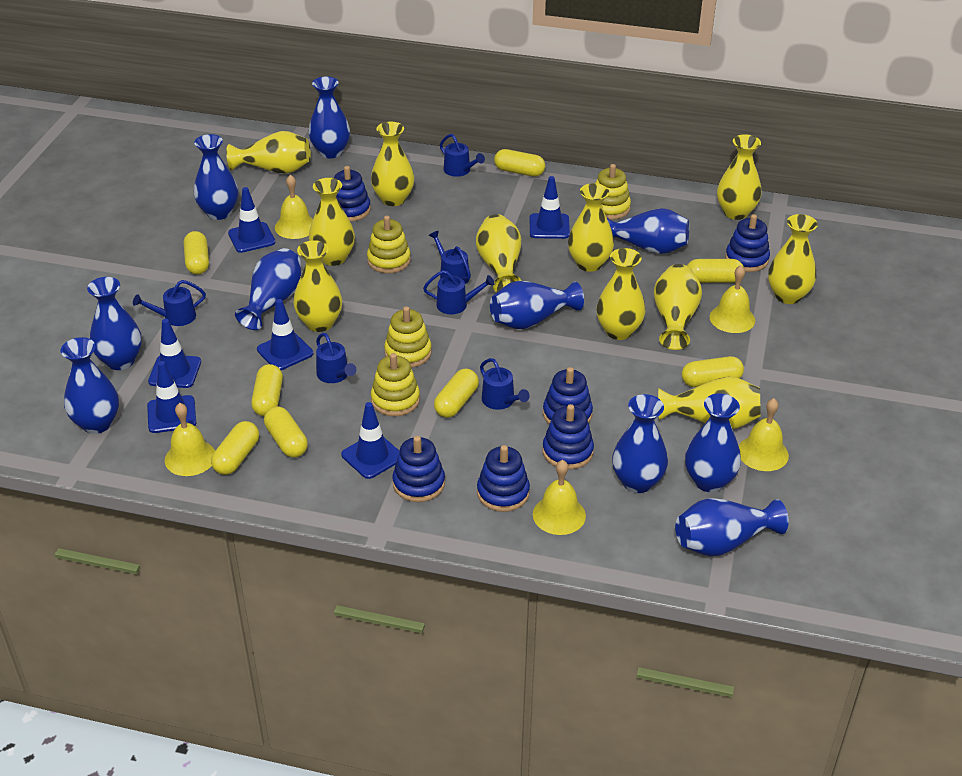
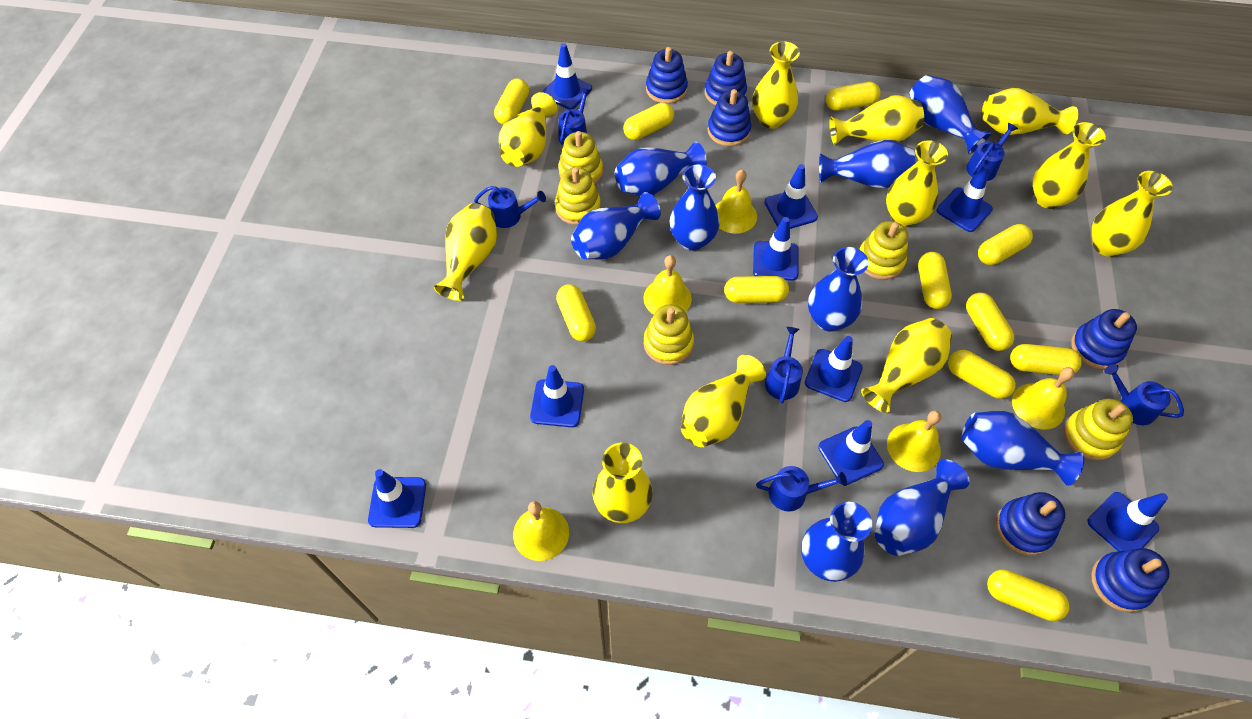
blue traffic cone: [147,361,196,433] [148,319,201,388] [228,187,276,253] [257,299,313,370] [341,402,399,479] [530,176,570,239] = 6 -> [368,469,426,528] [530,365,584,427] [542,43,592,110] [753,217,799,281] [764,164,818,229] [805,336,863,402] [818,420,884,485] [937,164,993,232] [1088,492,1168,551] = 9
blue vase: [61,337,119,434] [87,277,142,370] [194,134,238,220] [235,248,301,330] [309,76,350,158] [490,281,584,329] [607,208,689,254] [612,394,668,493] [675,498,789,556] [685,393,741,492] = 10 -> [571,192,661,260] [615,142,707,196] [669,164,720,251] [801,502,872,582] [808,247,868,332] [819,140,915,189] [874,459,970,556] [909,75,991,154] [962,411,1084,486] = 9
yellow capsule: [184,231,209,275] [211,421,259,475] [251,364,283,416] [264,407,308,458] [434,368,479,418] [494,149,545,177] [682,356,744,387] [687,259,744,283] = 8 -> [494,78,529,125] [556,284,596,342] [623,102,674,140] [724,276,789,303] [826,82,881,111] [918,252,952,309] [948,350,1016,399] [966,292,1014,351] [978,224,1033,265] [987,569,1069,621] [1010,344,1082,375] = 11
yellow stacking toy: [367,216,411,273] [371,353,420,416] [384,306,432,368] [595,164,631,220] = 4 -> [555,167,601,225] [558,131,603,184] [643,305,694,365] [859,221,908,280] [1064,399,1133,461] = 5

